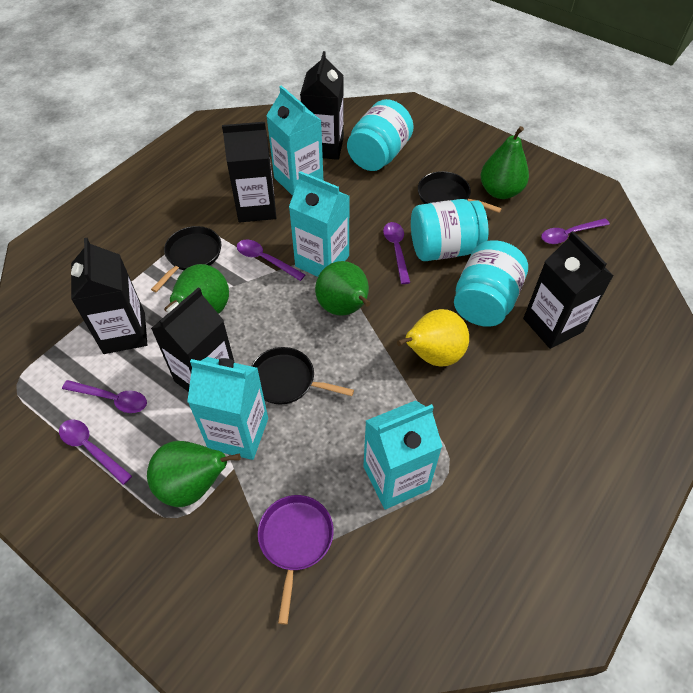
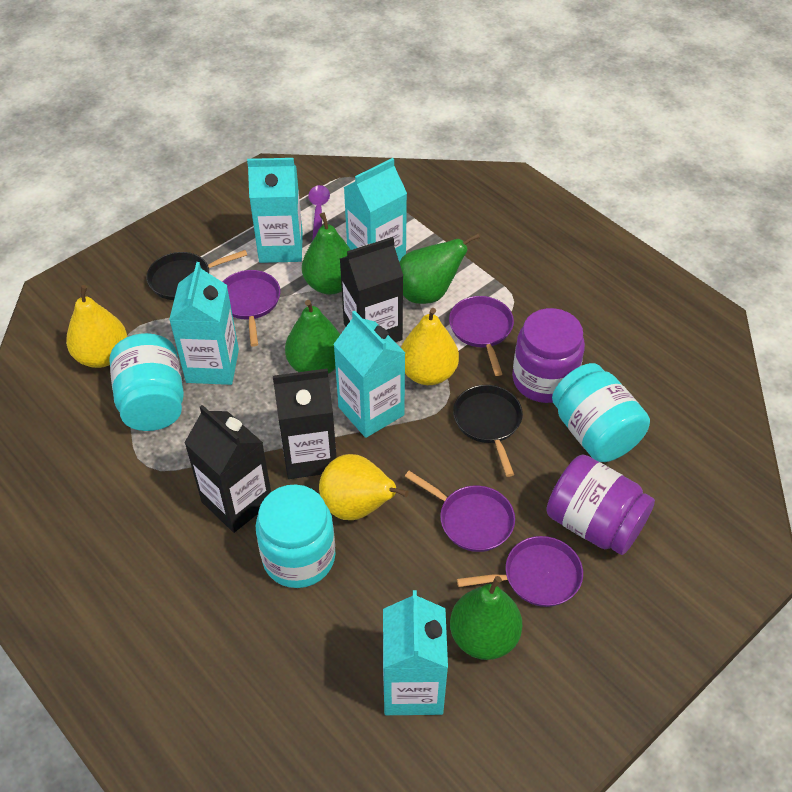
black carton: [71,238,147,354] [151,287,235,392] [222,122,276,222] [300,51,344,160] [523,231,614,349] = 5 -> [184,405,271,533] [273,368,337,479] [340,237,403,342] = 3
black pan: [151,226,221,292] [251,347,354,404] [418,171,502,213] = 3 -> [147,250,247,300] [453,385,523,477] = 2
purple jar: none = 0 -> [512,308,585,403] [547,455,655,555] = 2
purple pan: [258,495,334,625] = 1 -> [223,270,280,347] [405,471,515,552] [449,296,514,376] [457,536,583,607] = 4
purple spoon: [59,419,132,485] [62,380,147,413] [237,240,305,281] [383,222,410,284] [541,218,610,244] = 5 -> [308,185,330,241] = 1
turquoise carton: [187,357,268,460] [266,85,323,196] [289,171,350,277] [363,400,443,509] = 4 -> [169,262,239,385] [247,158,303,263] [333,310,405,438] [344,158,407,262] [383,590,448,715] = 5
yellow pear: [397,309,469,366] = 1 -> [66,285,127,368] [319,454,409,520] [401,308,459,385] = 3

